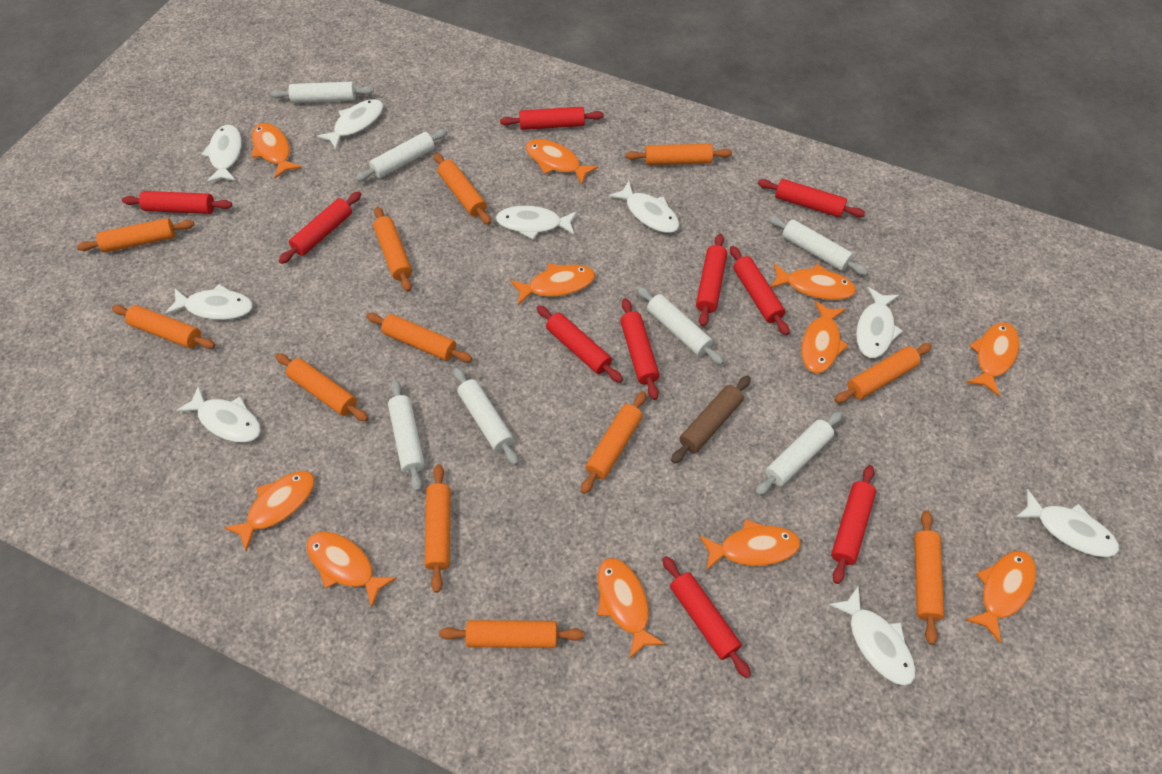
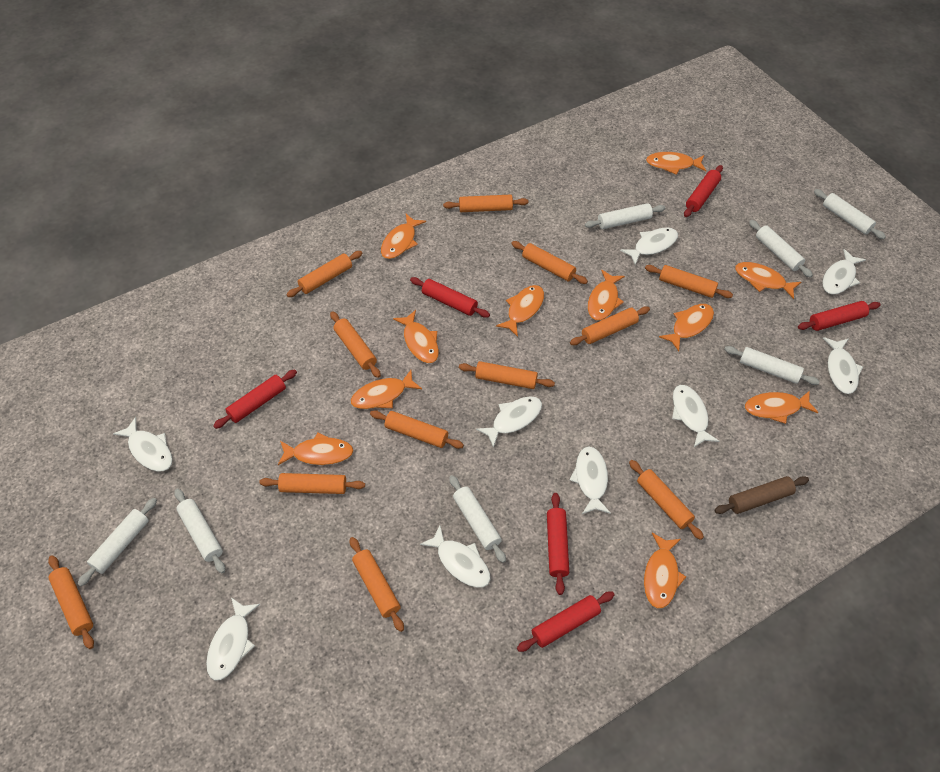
red rolling pin: [122,191,232,214] [279,192,361,264] [500,107,604,130] [537,305,623,383] [620,298,660,400] [662,556,751,678] [696,234,727,327] [730,246,789,335] [758,179,865,218] [831,465,876,584] = 10 -> [213,370,297,429] [410,277,490,318] [517,591,615,652] [547,493,569,595] [684,165,723,217] [798,301,881,331] = 6

